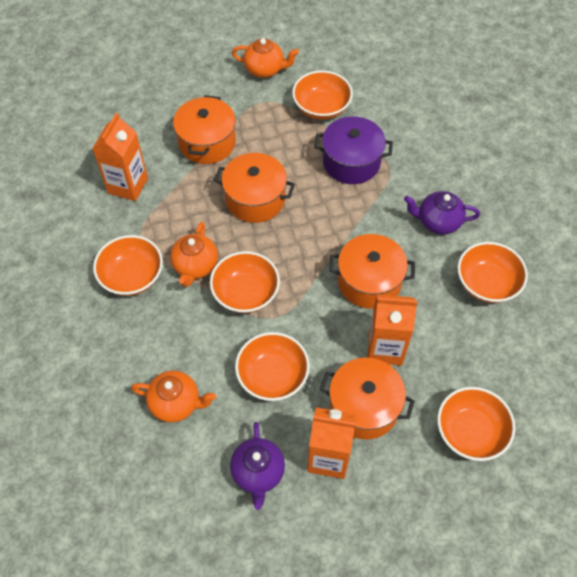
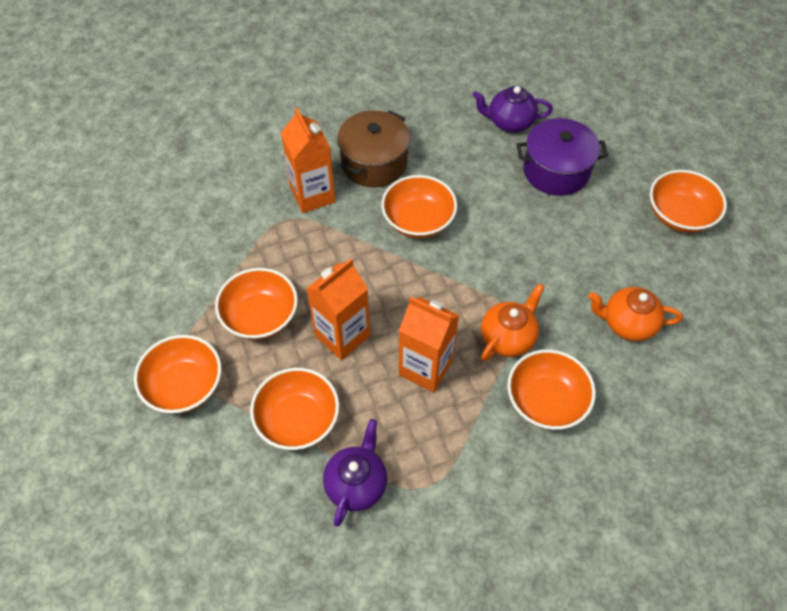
brown pot: none = 0 -> [337,110,410,187] = 1
orange pot: [173,95,236,164] [214,153,295,223] [320,358,415,440] [329,234,415,309] = 4 -> none = 0
orange teapot: [131,371,216,422] [170,222,218,287] [232,38,299,78] = 3 -> [481,283,544,361] [588,287,683,341] = 2

